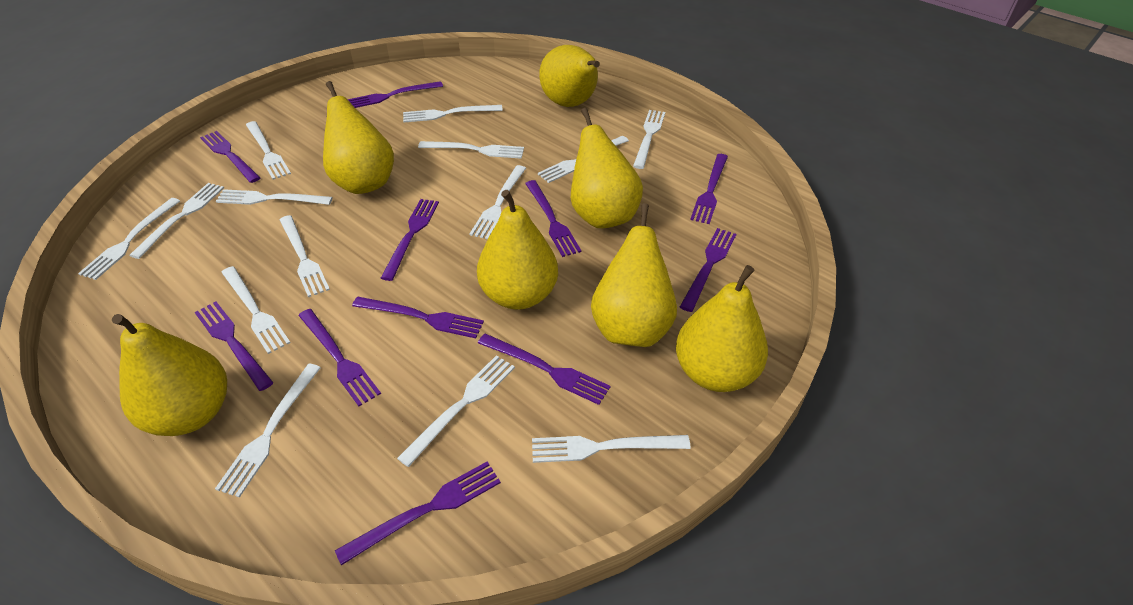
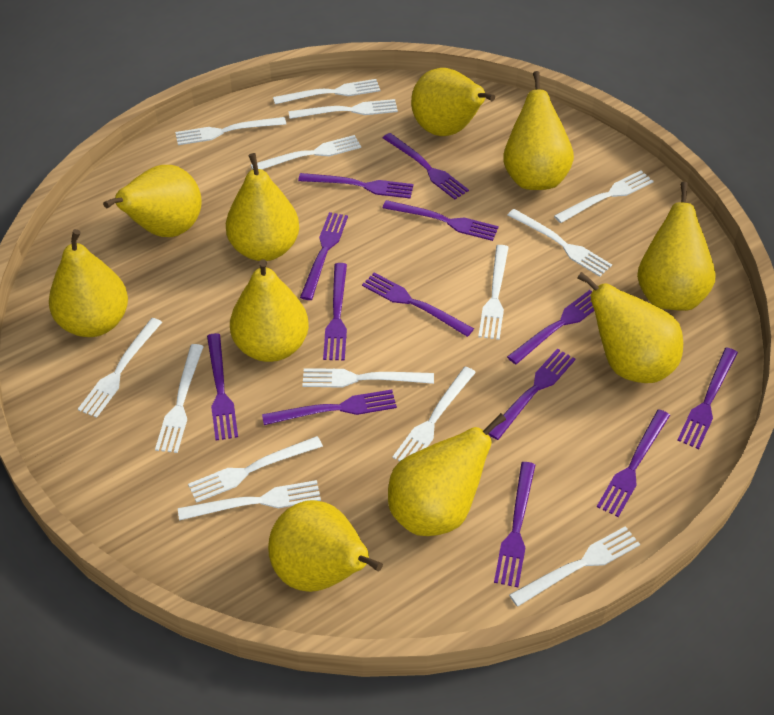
purple fork: [194,301,274,391] [200,131,260,183] [298,309,381,406] [335,461,501,566] [348,81,443,108] [352,297,484,338] [381,199,439,281] [478,334,611,405] [525,180,581,257] [680,228,736,312] [690,154,728,224] = 11 -> [207,333,238,441] [262,390,397,425] [298,173,413,198] [300,212,348,300] [323,263,347,360] [362,272,474,337] [383,133,469,200] [383,200,499,241] [488,348,575,440] [494,462,535,587] [507,290,594,364] [597,409,670,517] [677,347,738,449] = 13
yellow pear: [112,314,227,436] [323,81,394,194] [477,190,558,310] [539,45,600,107] [571,108,643,228] [591,203,677,347] [676,265,768,392] = 7 -> [49,229,128,337] [103,165,202,237] [226,153,299,261] [230,259,309,362] [268,500,383,592] [388,413,506,536] [411,68,495,136] [503,71,574,190] [577,272,683,383] [637,182,716,311] = 10

